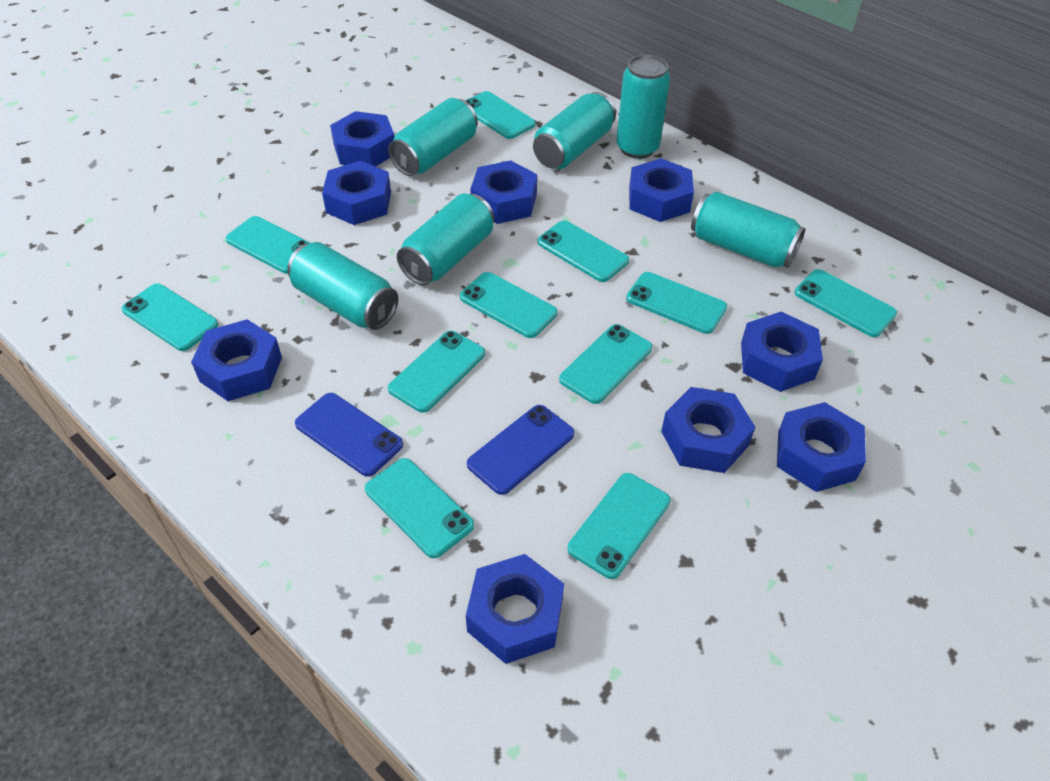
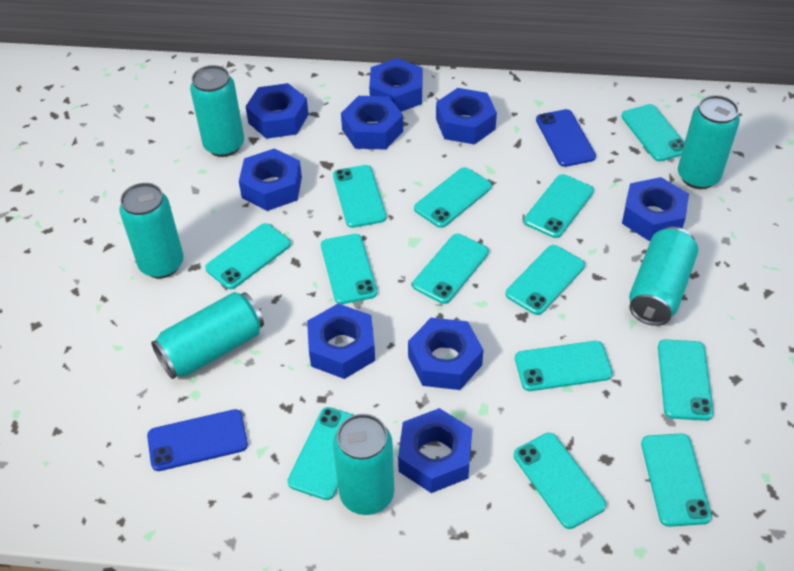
turquoise phone: [122,284,218,351] [226,216,310,274] [365,458,474,558] [388,331,485,413] [460,272,558,338] [465,91,536,139] [537,220,629,282] [559,324,652,404] [568,473,671,579] [626,272,727,334] [795,269,897,337] = 11 -> [205,223,291,289] [287,407,353,500] [321,234,377,304] [333,165,386,228] [413,234,489,304] [414,167,492,228] [506,245,585,315] [514,433,606,529] [515,341,613,391] [524,174,594,238] [621,104,685,162] [641,433,712,527] [658,339,714,421] = 13

